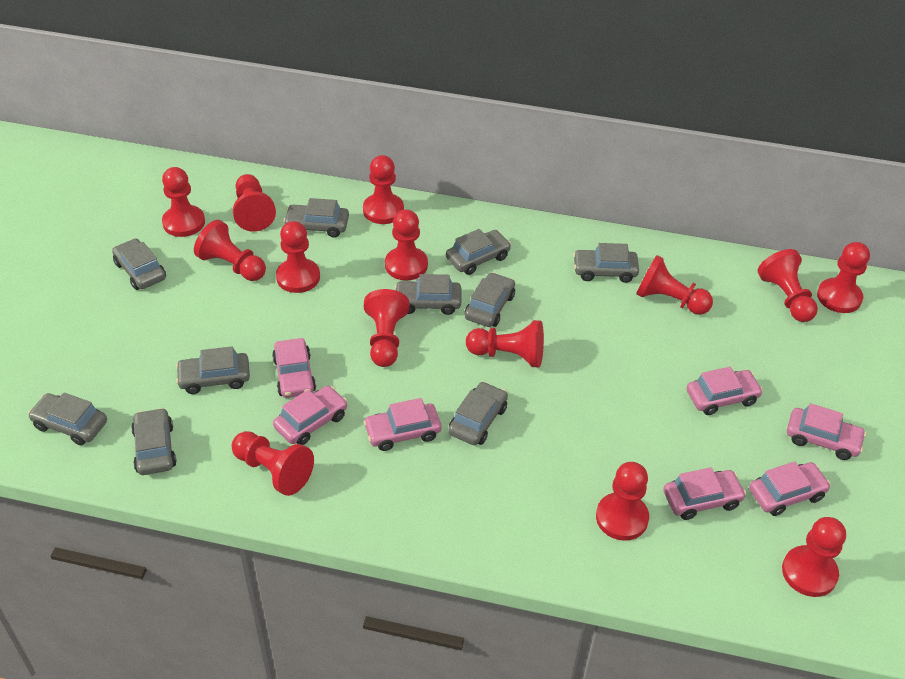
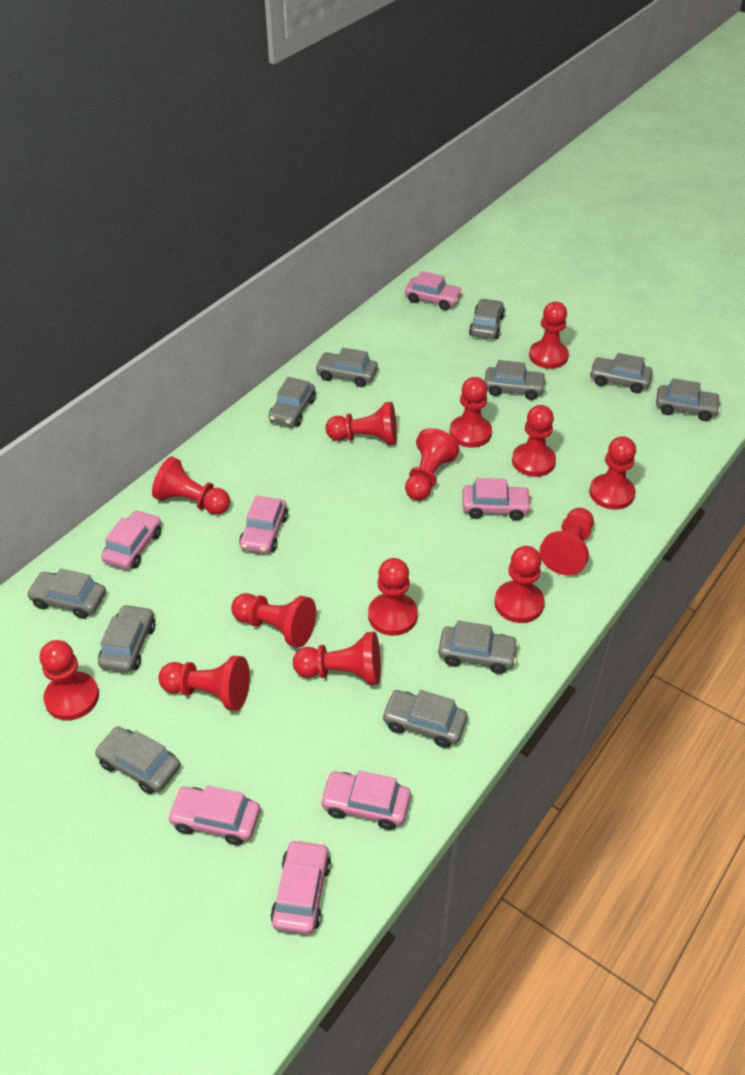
grey car: [28,393,107,445] [112,239,166,290] [131,408,177,475] [176,346,250,394] [283,198,349,238] [395,274,461,315] [446,229,511,275] [448,382,508,445] [464,272,515,327] [573,243,639,283] = 10 -> [27,569,106,619] [95,726,180,794] [98,604,155,673] [269,377,316,426] [315,347,378,387] [382,690,467,748] [438,620,519,674] [469,299,505,339] [484,360,546,400] [590,353,653,393] [656,378,721,421] = 11

